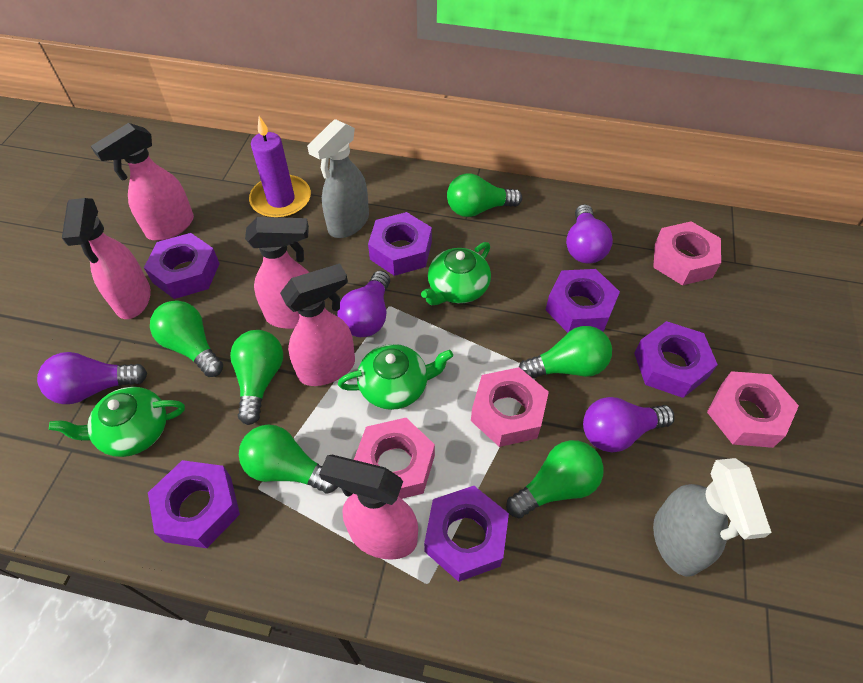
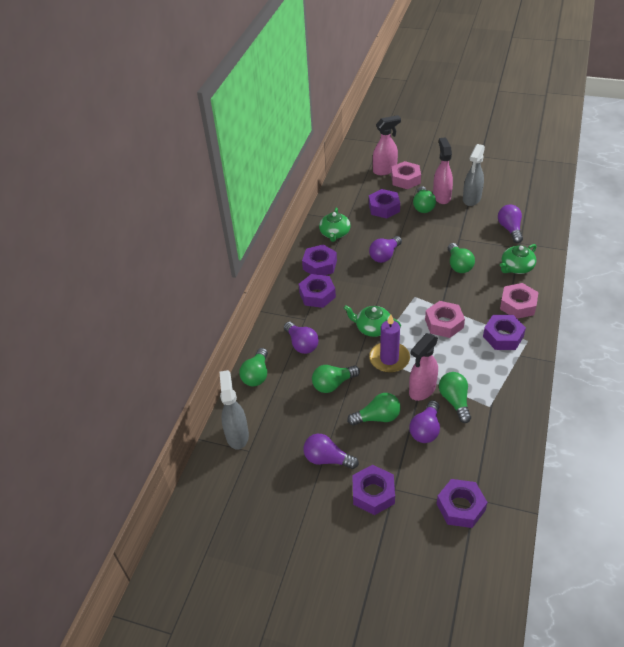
pink nut: [354,418,435,499] [471,367,549,447] [653,221,721,285] [707,371,799,448] = 4 -> [391,161,421,189] [425,301,465,338] [500,283,539,319] = 3
pink spray bottle: [62,198,151,319] [91,123,194,241] [245,217,309,329] [280,264,355,386] [319,455,418,560] = 5 -> [373,115,401,175] [409,333,438,401] [433,137,453,204] = 3
purple light bulb: [37,352,147,404] [337,271,390,337] [566,204,613,263] [583,397,675,452] = 4 -> [284,322,319,354] [303,434,359,469] [369,236,402,263] [409,400,440,443] [498,205,523,243] = 5

